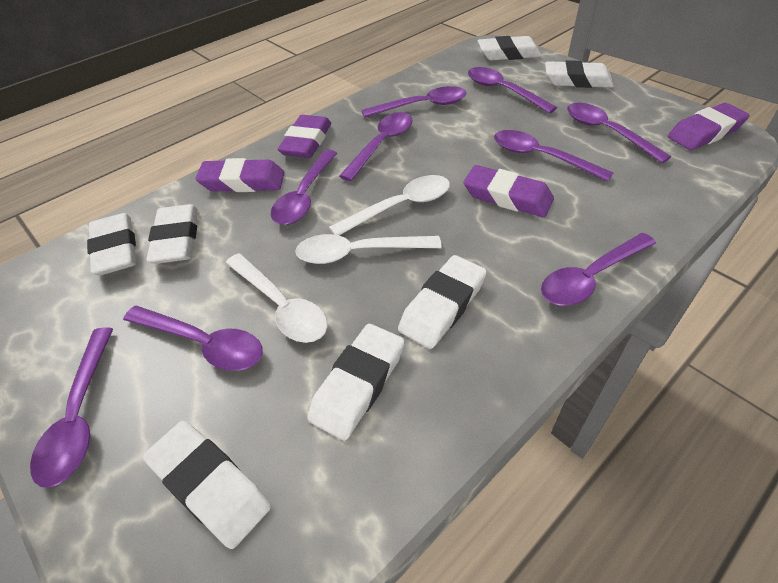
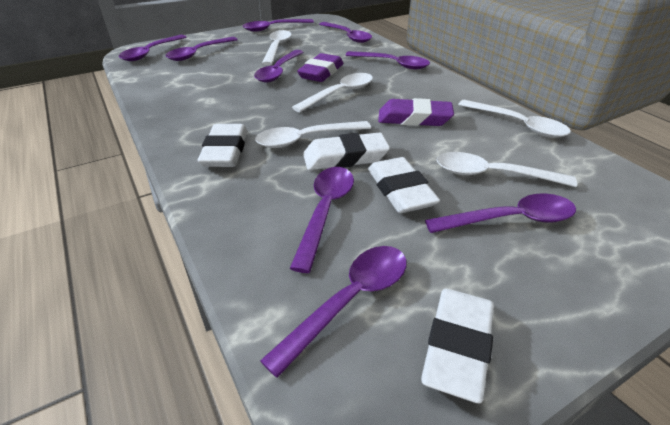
purple eraser: [196,158,285,192] [277,115,331,158] [464,165,554,217] [668,103,750,150] = 4 -> [297,53,343,82] [378,98,454,126] = 2
white eraser: [87,213,136,276] [143,421,271,549] [146,204,198,264] [307,324,404,440] [398,255,487,349] [478,36,542,61] [545,60,614,88] = 7 -> [198,124,247,167] [303,132,390,170] [368,157,440,213] [421,289,494,403] = 4
white spoon: [226,253,328,343] [295,234,442,264] [329,175,450,235] = 3 -> [255,121,371,148] [262,30,292,65] [292,73,373,112] [436,152,577,187] [458,100,571,138] = 5

